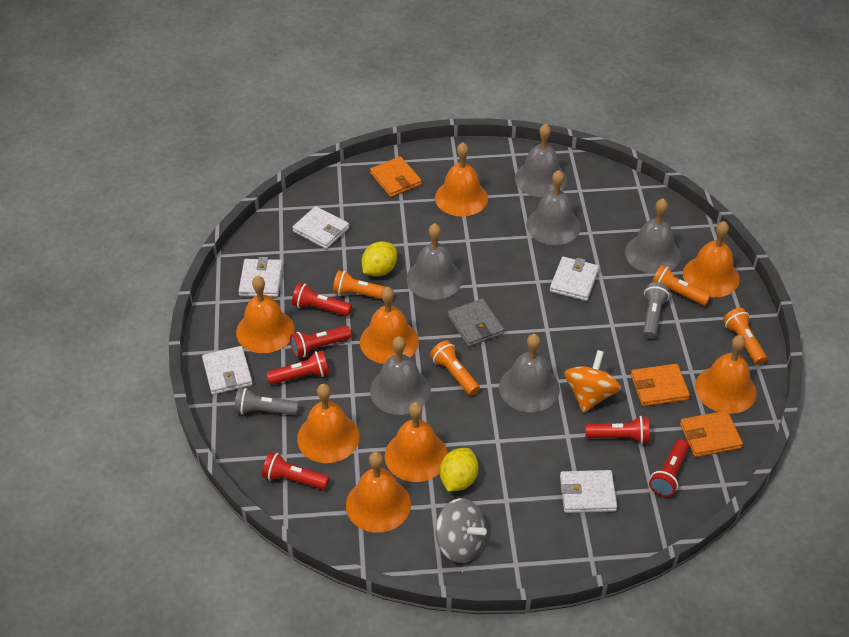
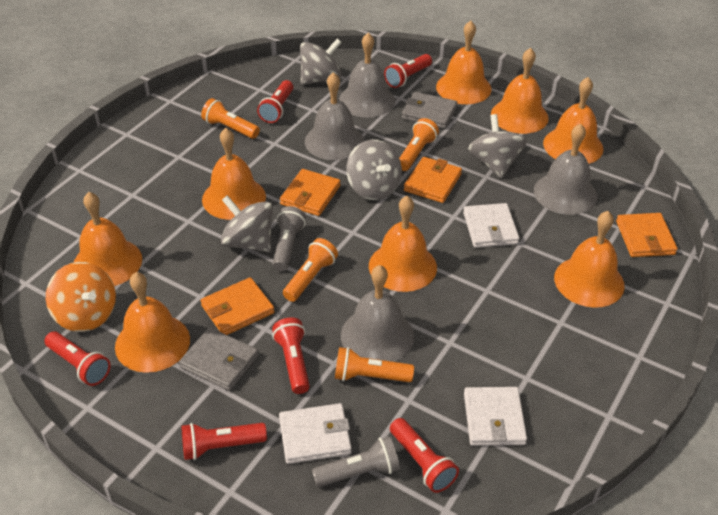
grey bell: [370,336,431,415] [406,223,463,300] [499,334,560,412] [515,123,567,197] [526,170,581,245] [625,199,681,274] = 6 -> [305,72,364,160] [339,33,395,118] [341,265,414,362] [534,123,597,215] = 4
grey spinning top: [436,498,487,563] = 1 -> [221,195,273,252] [300,38,342,85] [346,140,402,200] [468,114,527,178] = 4
grey wallet: [448,299,504,347] = 1 -> [179,327,259,391] [402,92,457,129] = 2
orange wallet: [370,156,422,197] [631,364,690,406] [680,411,743,457] = 3 -> [201,277,274,335] [280,169,341,216] [404,157,462,203] [616,213,678,257] = 4
white wallet: [202,346,253,395] [239,257,283,297] [292,206,349,249] [550,257,599,301] [560,470,617,513] = 5 -> [279,403,352,464] [463,203,520,248] [464,387,527,446] = 3
yellow lemon: [362,241,397,277] [440,448,479,492] = 2 -> none = 0

